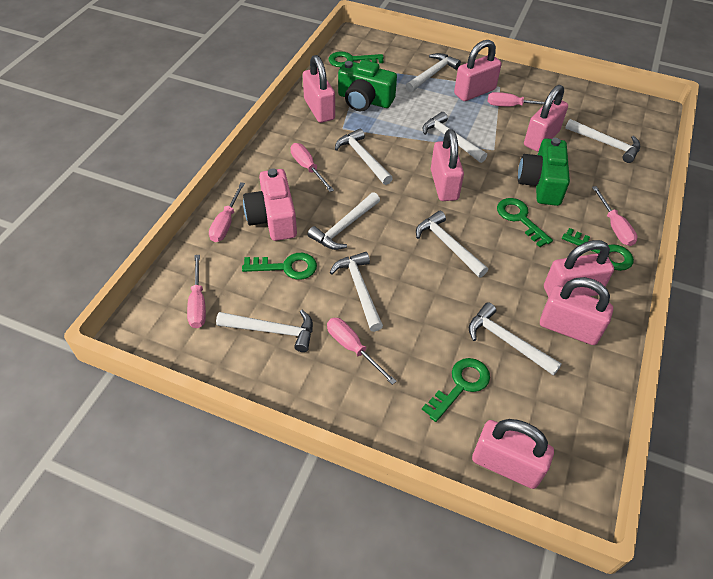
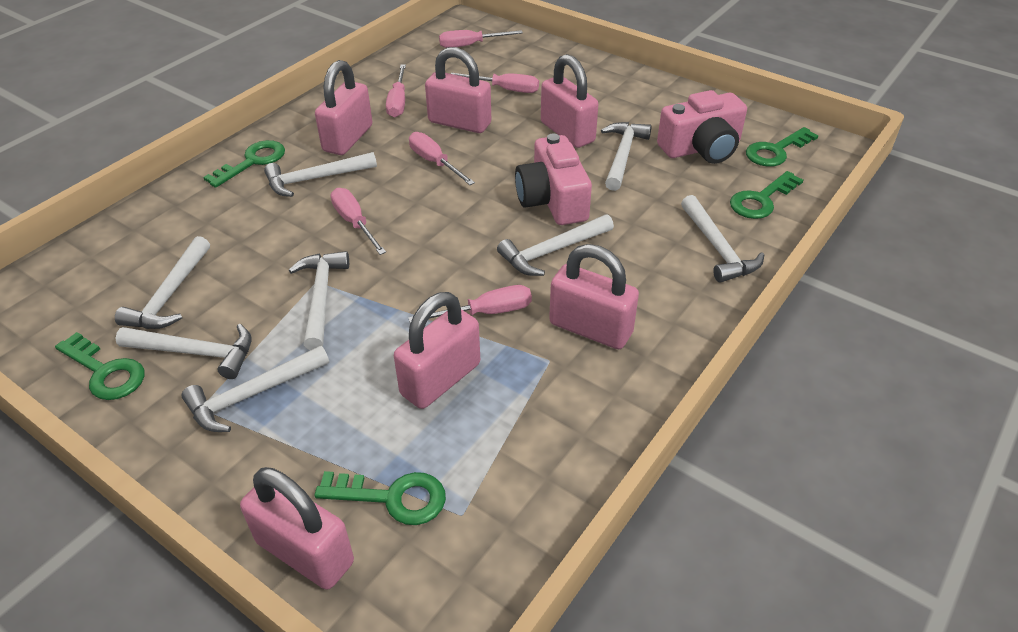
green camera: [338,60,397,111] [518,138,570,206] = 2 -> none = 0
pink camera: [243,168,297,241] = 1 -> [515,133,592,225] [657,90,747,164] = 2
pink padlock: [303,55,335,123] [431,129,464,201] [454,40,502,101] [472,419,554,489] [524,85,568,152] [540,277,613,345] [544,240,614,297] = 7 -> [240,467,354,590] [315,60,372,155] [394,292,480,409] [425,47,491,133] [541,54,598,148] [549,244,639,349] = 6
white hammer: [216,310,313,352] [307,192,380,250] [330,252,383,332] [335,128,393,185] [406,53,461,92] [416,211,488,277] [423,112,487,163] [469,302,562,376] [565,119,640,163] = 9 -> [115,236,210,329] [115,324,252,379] [182,345,329,432] [264,152,377,197] [289,251,349,350] [497,214,614,276] [601,122,652,191] [681,195,764,283] = 8

